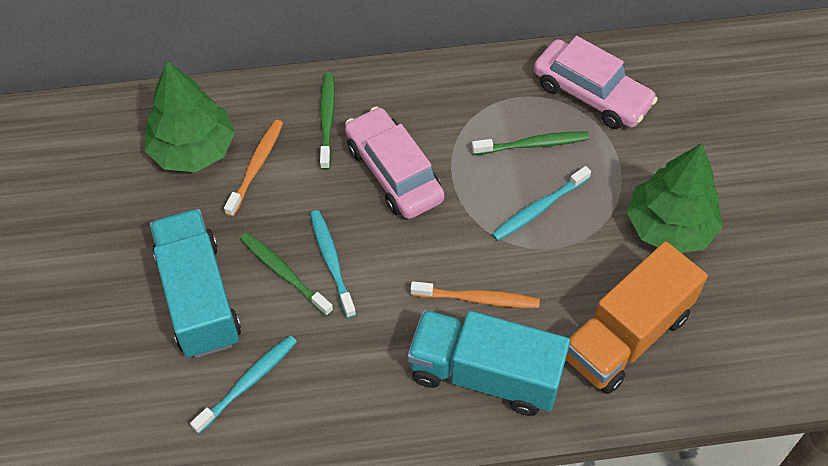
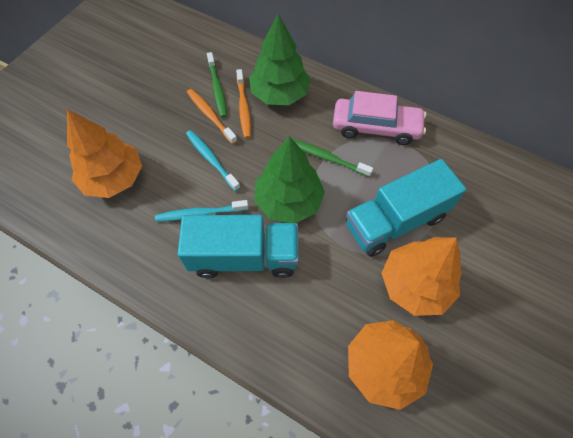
green toothbrush: [240,232,333,316] [320,73,335,170] [472,131,589,155] = 3 -> [207,52,227,118] [294,140,373,177] = 2
orange tree: none = 0 -> [67,109,142,198] [348,320,433,410] [382,237,462,316] = 3
orange truck: [566,241,708,394] = 1 -> none = 0
pink car: [345,107,445,219] [534,36,658,129] = 2 -> [333,91,426,145] = 1
turquoise toothbrush: [190,335,297,434] [310,210,356,318] [492,166,591,241] = 3 -> [155,200,249,222] [186,130,240,191] = 2

